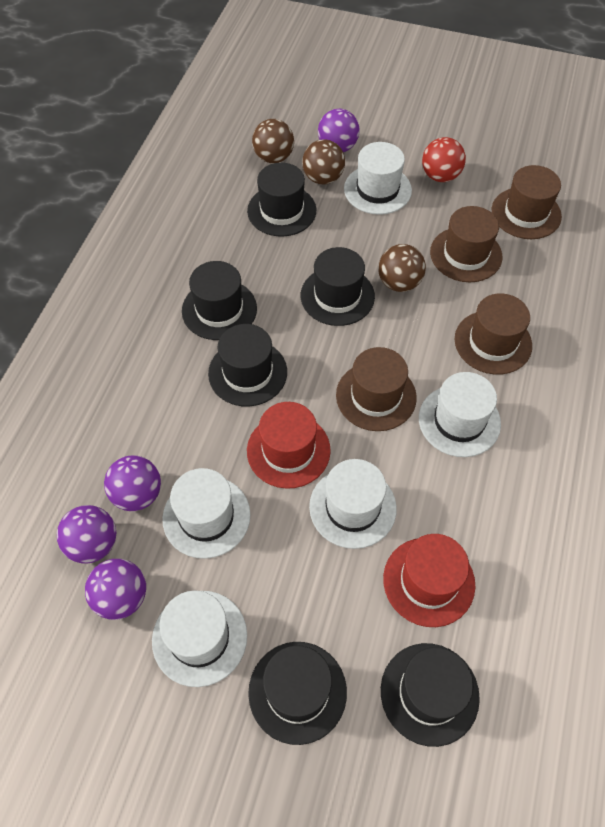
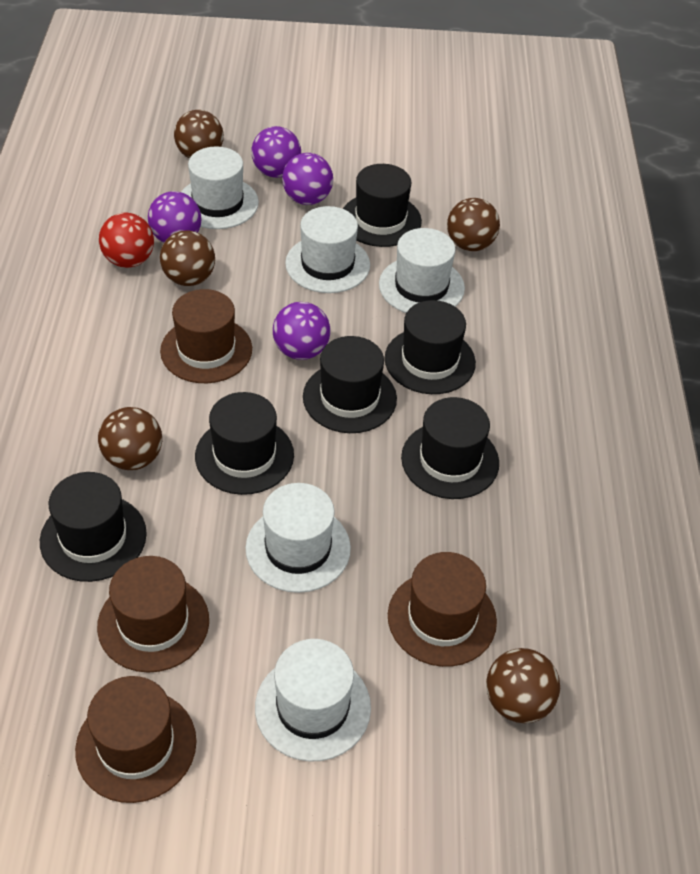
brown ball: [252,119,294,163] [302,139,345,185] [378,244,426,292] = 3 -> [98,407,162,470] [160,231,215,286] [174,110,224,158] [447,198,500,251] [486,648,560,723] = 5
red hat: [247,402,331,489] [383,534,475,627] = 2 -> none = 0

